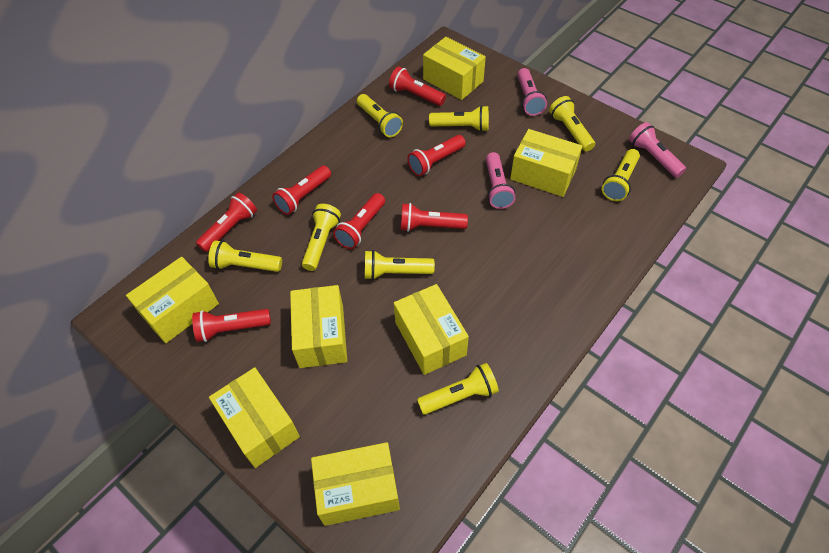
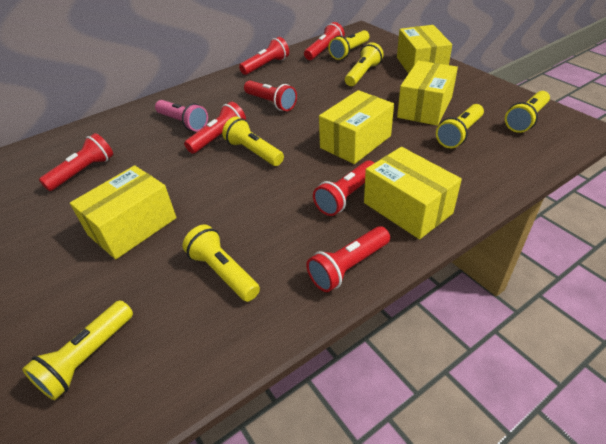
pink flashlight: [486,152,516,209] [517,68,547,116] [629,122,686,178] = 3 -> [155,100,208,132] = 1
yellow box: [126,257,219,343] [209,367,300,468] [290,285,347,368] [311,442,400,526] [394,284,469,375] [423,37,486,100] [510,129,583,197] = 7 -> [70,165,176,259] [319,90,394,164] [364,147,462,239] [397,25,452,74] [397,61,458,126] = 5
yellow flashlight: [208,240,282,272] [302,204,341,271] [357,94,403,137] [365,250,435,280] [417,363,499,415] [429,105,489,132] [549,96,595,152] [602,149,640,201] = 8 -> [22,300,133,400] [182,224,260,302] [222,117,284,166] [329,30,369,60] [345,42,384,86] [436,104,484,148] [505,91,550,133] = 7

